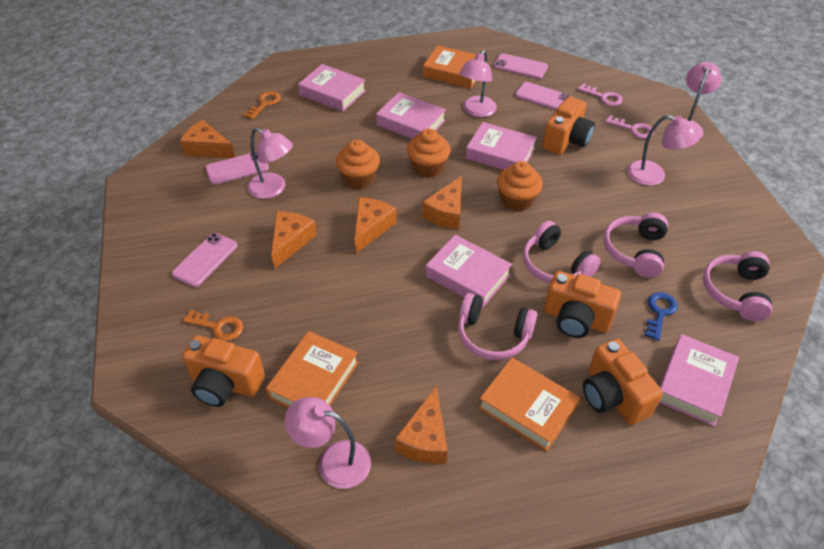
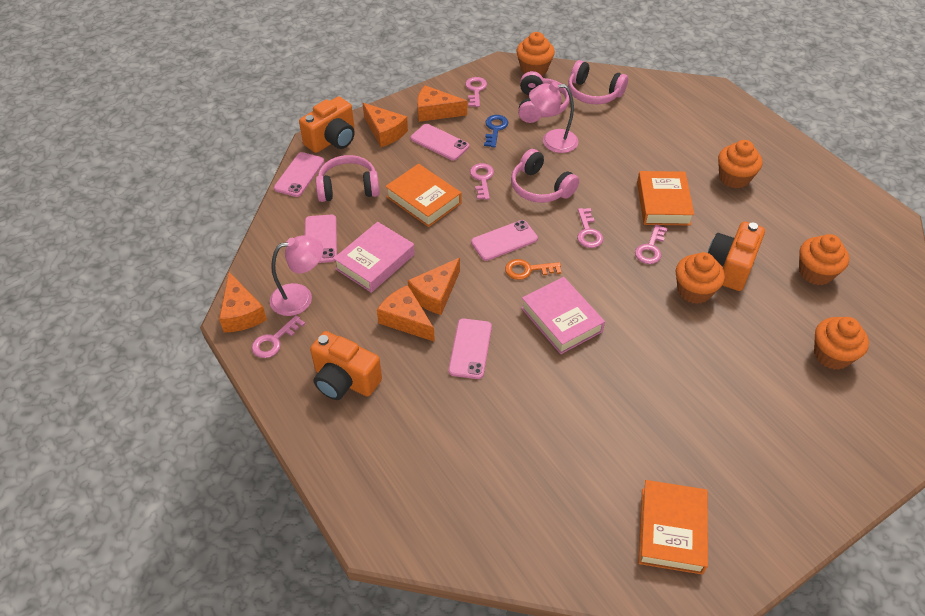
orange camera: [182,335,265,407] [542,96,595,155] [544,271,621,338] [583,339,663,425] = 4 -> [299,96,355,153] [310,331,382,400] [708,222,765,291] = 3
orange cupcake: [336,139,380,189] [407,128,450,178] [497,161,543,212] = 3 -> [516,32,555,76] [676,252,725,304] [718,140,762,188] [799,234,849,285] [814,317,869,370] = 5
orange key: [183,310,243,341] [244,91,281,119] = 2 -> [505,259,561,280] = 1
pink book: [298,64,366,112] [376,92,446,139] [426,235,512,308] [466,122,537,170] [659,334,739,426] = 5 -> [333,222,415,293] [521,277,605,354] = 2
pink key: [578,83,623,106] [605,115,654,139] = 2 -> [252,315,305,358] [465,77,487,107] [470,163,494,200] [577,208,603,248] [635,224,668,264] = 5
pink lamp: [247,128,293,199] [284,397,371,489] [459,50,497,117] [627,115,701,186] [668,62,722,138] = 5 -> [270,235,323,316] [529,82,578,153] = 2
pink phone: [172,233,237,287] [206,152,269,185] [494,53,548,79] [515,82,572,110] = 4 -> [274,152,324,197] [305,215,337,263] [410,124,469,161] [448,318,492,379] [471,220,538,261] = 5

